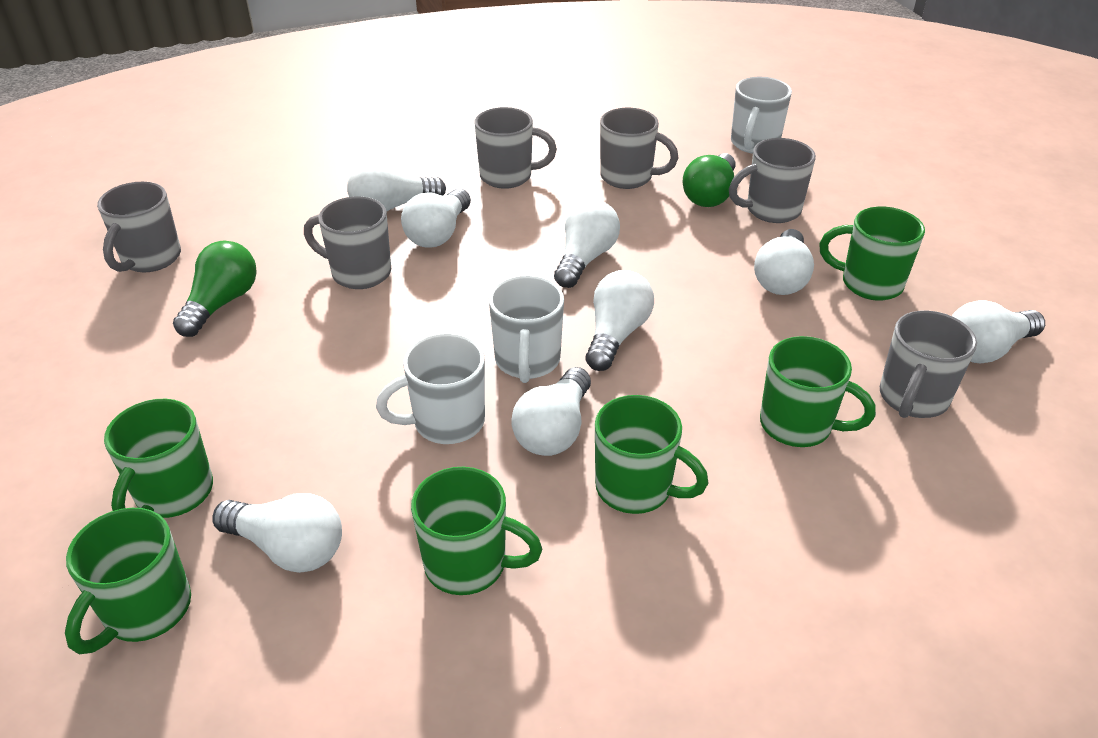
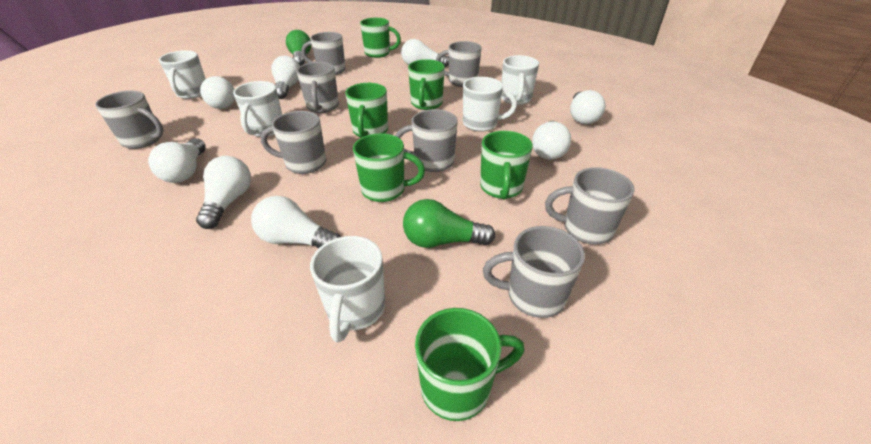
grey mug: [97,182,181,272] [304,197,391,289] [474,107,557,189] [600,108,679,189] [729,138,816,223] [880,311,977,418] = 6 -> [95,91,163,149] [261,111,326,174] [297,62,339,113] [301,32,346,75] [395,109,458,172] [436,41,482,87] [483,226,585,318] [545,167,635,244] = 8
white mug: [376,334,485,444] [489,276,564,383] [731,77,792,153] = 3 -> [159,50,206,99] [233,81,282,137] [310,236,385,342] [463,77,517,132] [501,55,539,105] = 5

